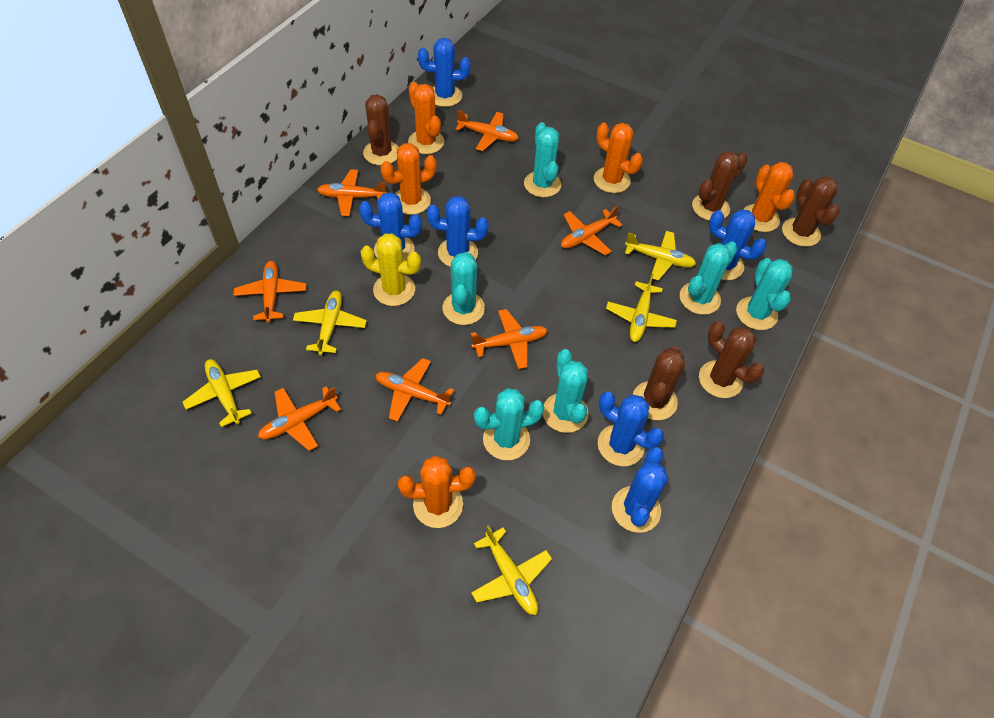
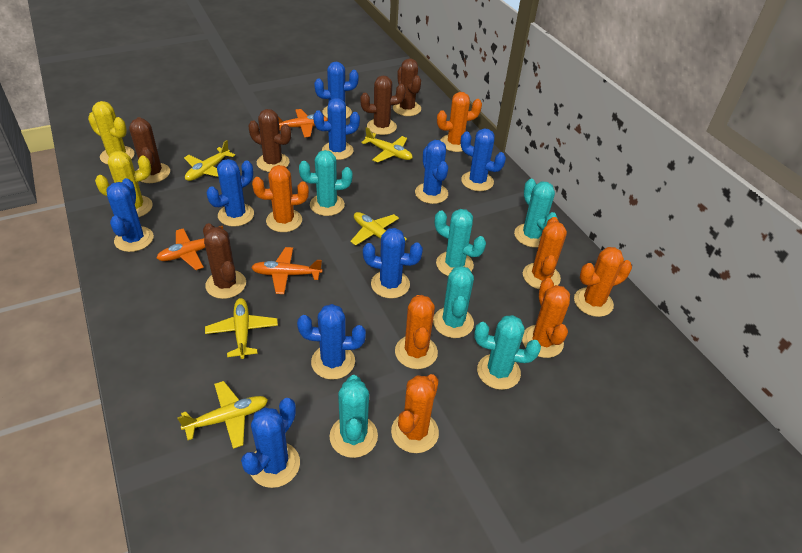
blue cactus: [359,192,422,261] [418,38,470,107] [427,196,489,267] [598,392,664,466] [612,447,668,533] [709,209,767,280] = 6 -> [106,178,154,252] [207,159,254,227] [241,398,300,488] [297,304,366,380] [313,98,360,160] [314,62,359,119] [363,228,423,299] [415,140,448,204] [461,129,506,191] = 9
orange cactus: [380,143,437,215] [398,456,476,528] [408,82,444,154] [594,123,643,193] [744,162,795,232] = 5 -> [252,165,309,232] [391,374,439,453] [395,295,438,369] [437,92,482,152] [522,278,570,358] [523,217,567,289] [574,247,632,317] = 7
orange plane: [233,261,306,323] [258,386,341,451] [317,169,387,216] [375,358,454,422] [456,110,519,151] [471,309,548,369] [561,206,622,255] = 7 -> [156,226,223,270] [251,247,323,294] [278,109,328,137] = 3
yellow cactus: [360,233,421,306] = 1 -> [88,101,135,165] [95,151,153,217] = 2

